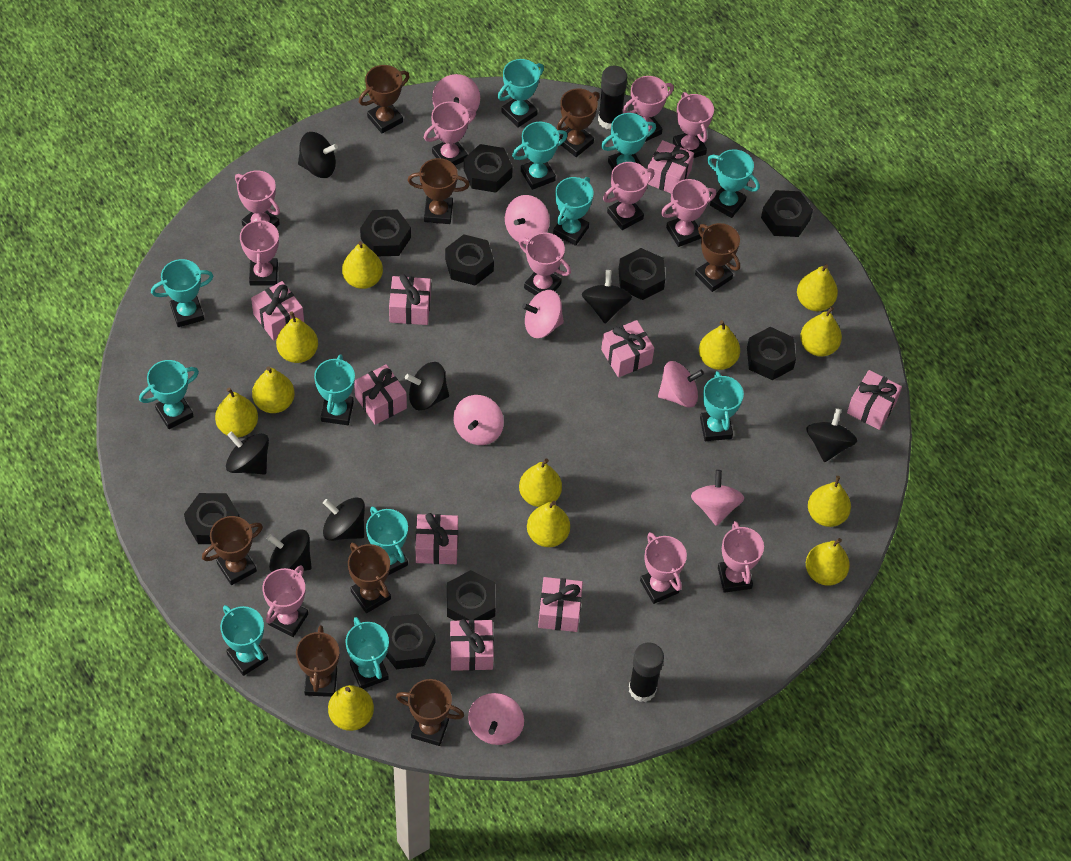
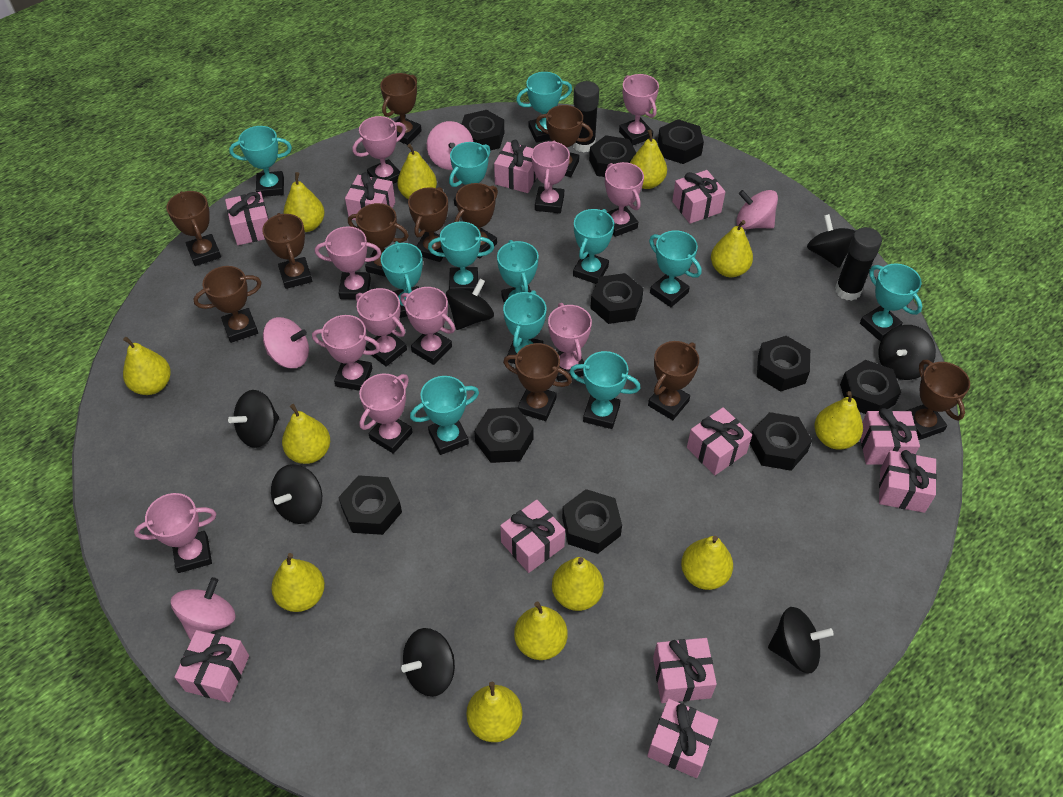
black nut: [184,493,239,544] [360,209,411,256] [385,614,436,669] [445,234,494,286] [447,570,496,621] [464,144,513,193] [619,248,665,300] [747,327,796,380] [761,190,813,237] = 9 -> [338,475,402,535] [462,110,504,151] [474,407,533,463] [562,489,622,554] [589,135,636,177] [590,273,644,324] [658,119,704,164] [750,412,812,471] [757,336,810,392] [840,360,901,414] = 10
brown trophy: [202,516,263,585] [296,625,339,697] [348,543,391,613] [359,65,410,133] [396,679,464,746] [408,158,470,224] [557,88,600,157] [695,223,740,292] = 8 -> [166,191,221,266] [194,266,262,343] [262,213,312,289] [348,203,409,277] [380,73,422,145] [408,187,448,262] [454,183,498,259] [503,343,572,421] [536,105,593,177] [648,341,699,420] [906,360,970,440] = 11
pink gift: [251,281,304,341] [354,364,407,425] [389,274,431,325] [416,513,458,564] [450,619,494,671] [538,577,583,632] [601,320,654,378] [647,140,694,193] [847,370,902,430] = 9 -> [175,630,249,702] [225,192,269,245] [345,172,395,220] [494,140,537,193] [500,500,565,573] [647,699,718,778] [653,638,717,703] [672,170,725,224] [687,407,752,475] [860,408,920,465] [879,450,937,513] = 11
pink spinning top: [432,74,480,118] [453,395,504,445] [468,693,524,745] [505,195,550,244] [522,290,564,338] [658,361,704,407] [691,470,744,526] = 7 -> [171,577,236,640] [263,317,309,368] [427,121,473,170] [736,190,778,229] = 4

